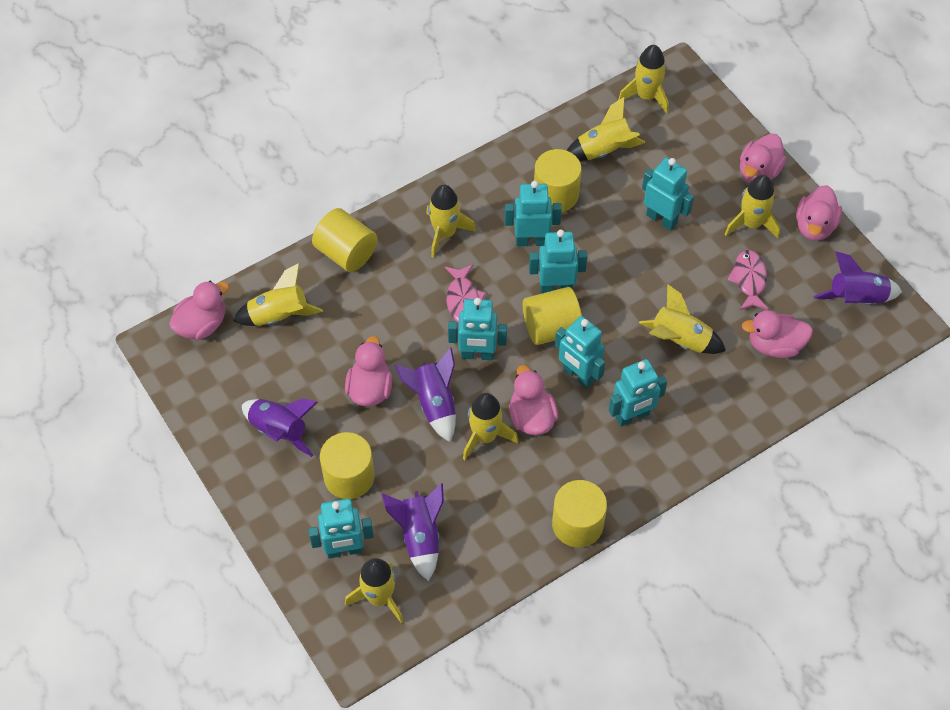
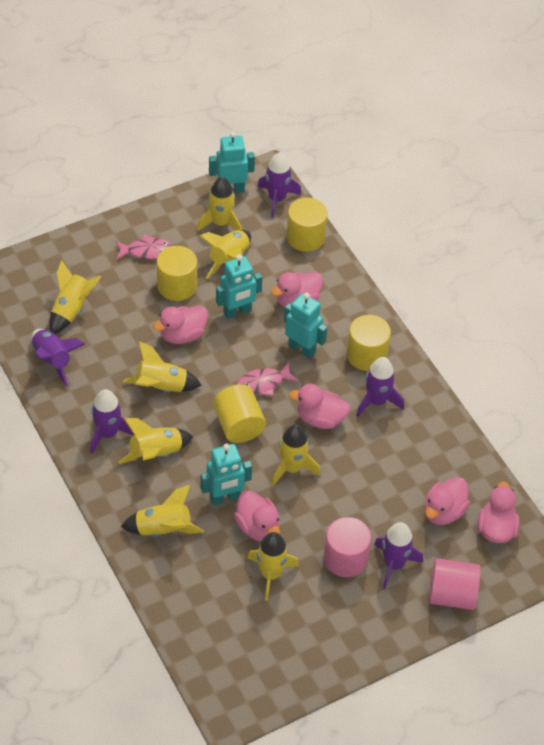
pink cylinder: none = 0 -> [324,517,371,577] [429,558,481,610] = 2
purple rocket: [242,398,318,457] [382,483,444,581] [395,348,456,442] [814,251,902,305] = 4 -> [32,329,85,387] [90,389,135,454] [257,152,301,218] [356,357,404,417] [374,522,423,589] = 5
turquoise robot: [308,499,374,558] [448,298,507,360] [505,181,562,246] [529,230,587,294] [555,316,605,388] [609,359,667,427] [642,158,694,231] = 7 -> [201,444,252,505] [209,132,255,193] [216,255,262,319] [284,293,327,359] = 4
yellow cylinder: [312,208,378,272] [320,432,375,499] [523,287,582,345] [534,149,582,212] [552,480,607,548] = 5 -> [157,246,197,301] [213,384,266,443] [286,197,328,252] [347,315,391,371] = 4

